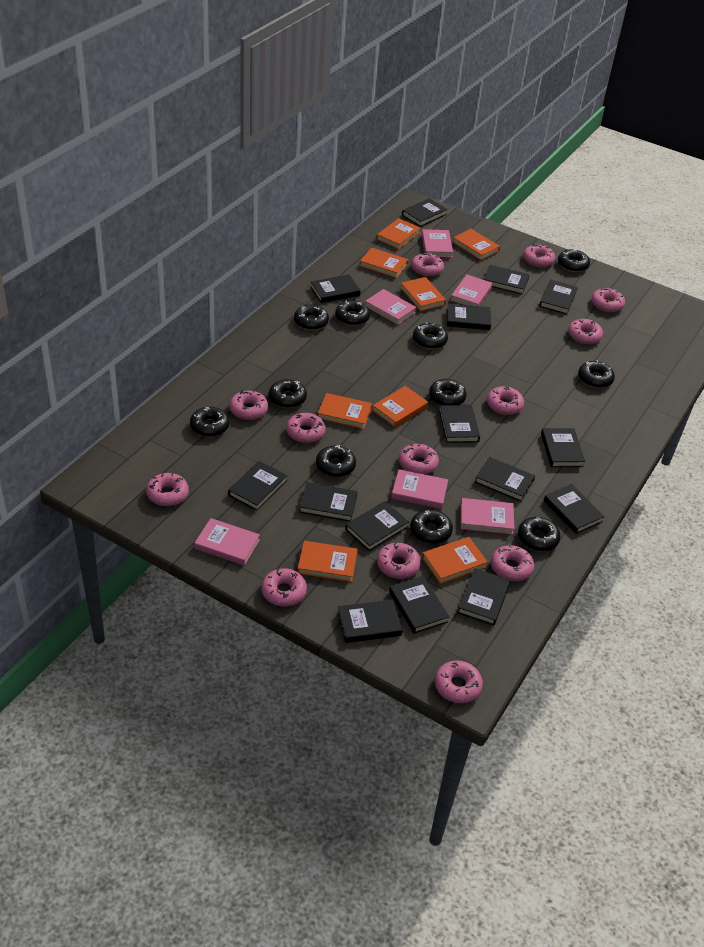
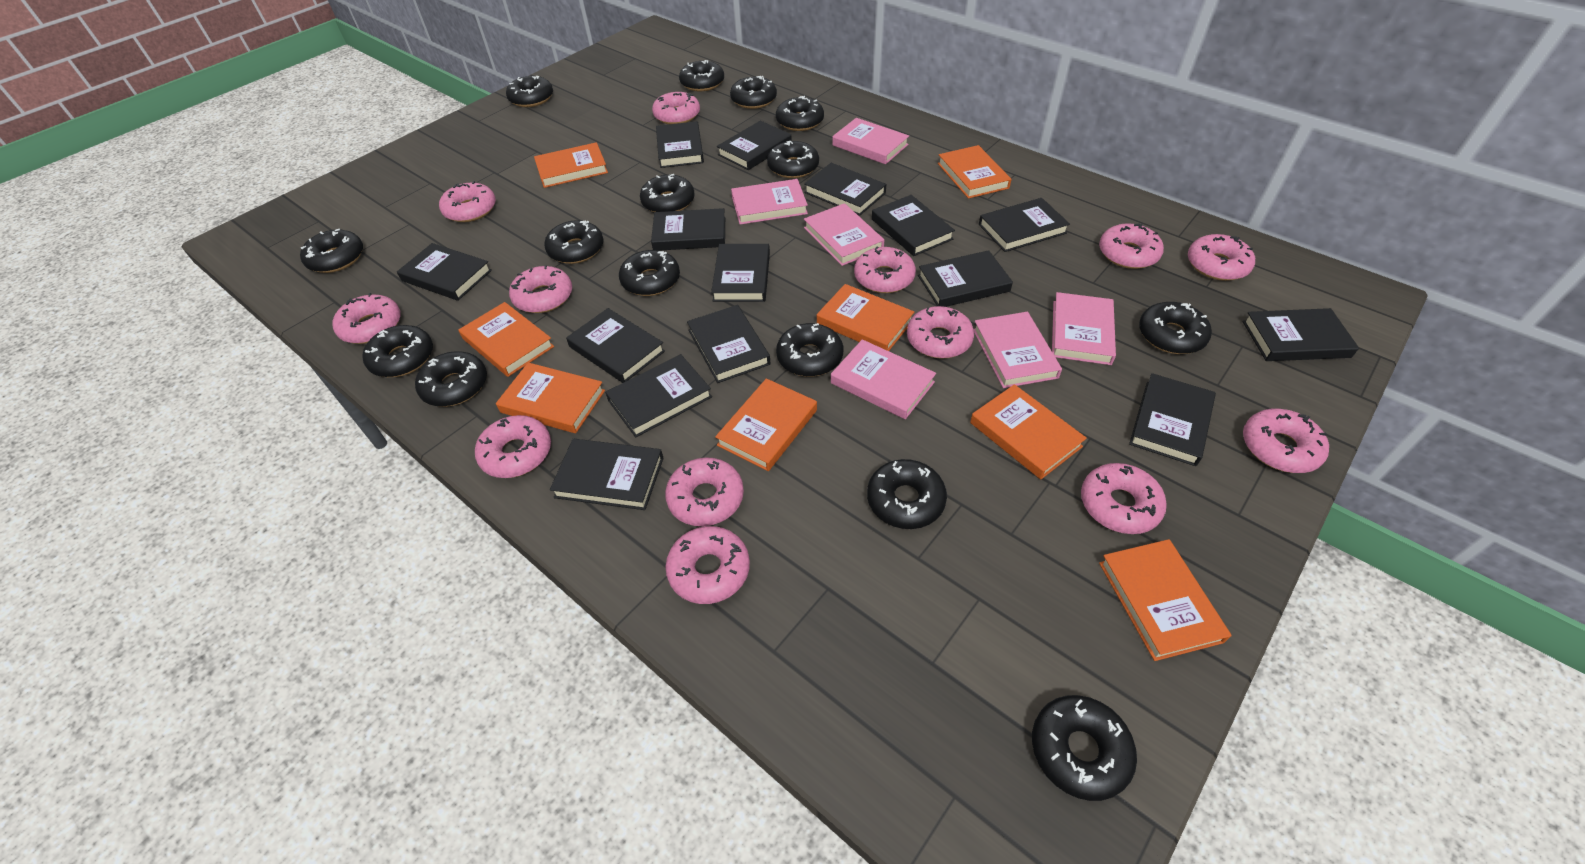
black donut: [190,407,229,437] [269,379,307,408] [294,305,329,330] [316,445,356,477] [335,300,370,326] [410,510,453,544] [413,322,448,349] [429,379,466,405] [518,517,561,551] [558,249,590,272] [578,360,615,388] = 11 -> [300,229,363,273] [362,325,433,377] [415,351,487,407] [506,75,553,107] [544,220,603,264] [619,250,680,296] [640,174,695,212] [679,60,724,91] [730,76,777,109] [767,141,819,178] [776,96,824,131] [776,323,843,377] [867,459,947,529] [1032,695,1137,801] [1139,302,1212,354] = 15

